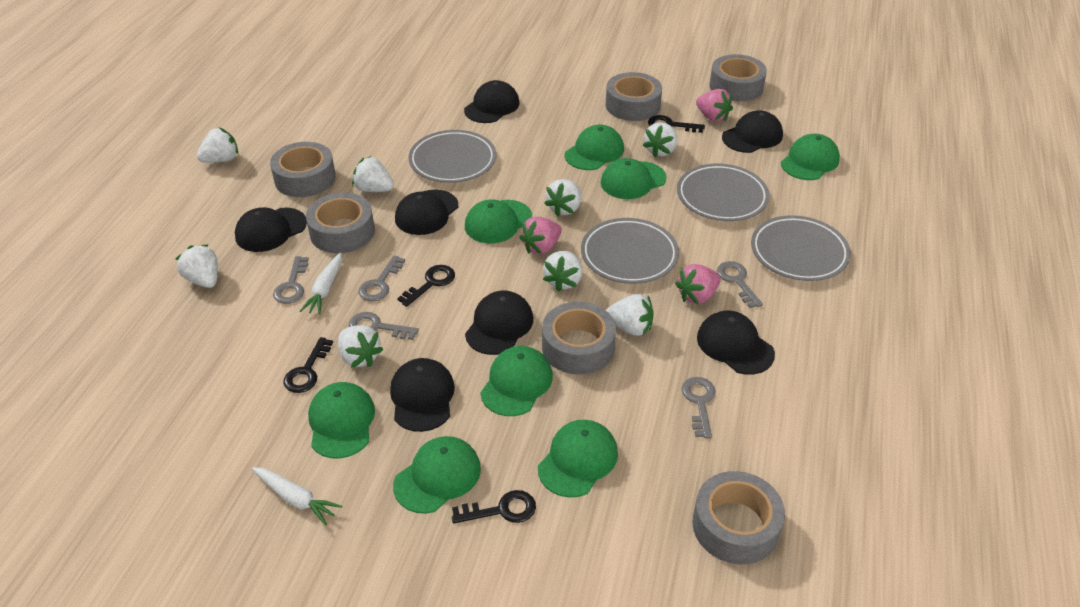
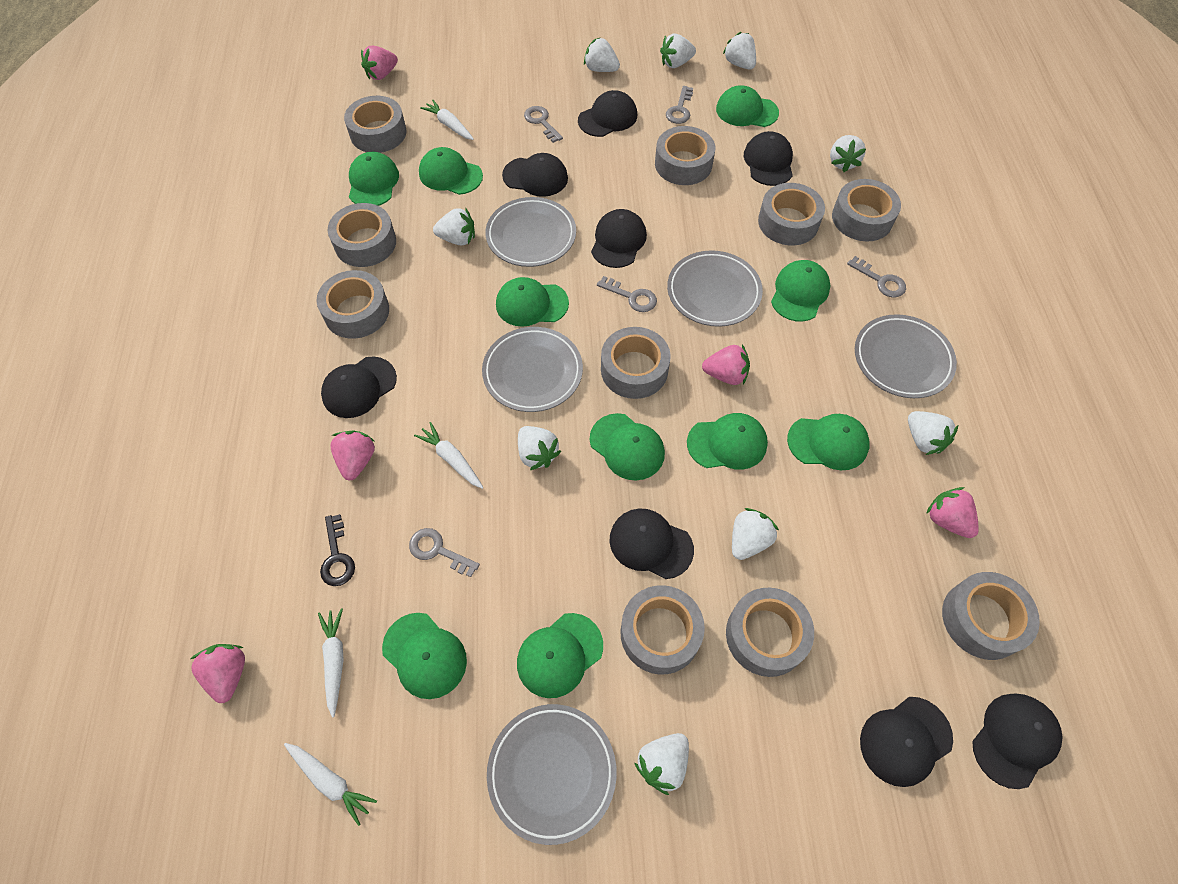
black cap: [235,207,307,252] [390,358,455,432] [395,190,458,235] [464,80,519,123] [465,291,533,355] [697,311,775,375] [722,110,783,153] = 7 -> [321,357,397,418] [502,153,568,197] [578,90,637,137] [591,209,647,268] [610,509,694,579] [744,131,793,186] [860,697,953,787] [972,694,1062,789] = 8
black key: [283,337,333,393] [397,265,455,307] [452,490,536,524] [648,115,705,133] = 4 -> [320,514,355,586] = 1
green cap: [308,382,375,458] [393,436,481,514] [465,200,532,244] [480,346,553,416] [538,420,618,498] [565,125,624,170] [601,158,667,199] [781,134,840,180] = 8 -> [349,152,399,206] [382,613,467,699] [419,147,483,195] [496,277,569,327] [517,613,603,698] [590,413,665,480] [687,413,768,470] [716,85,779,127] [771,260,830,322] [787,414,870,470] = 10
grey plate: [408,130,496,183] [581,218,679,284] [677,164,769,221] [751,215,851,281] = 4 -> [482,327,583,412] [485,197,576,267] [487,704,617,845] [667,250,763,327] [855,314,957,398] = 5
grey tape: [270,142,336,197] [306,192,375,253] [542,302,616,375] [605,72,662,121] [692,471,785,564] [709,54,767,102] = 6 -> [317,270,389,339] [327,203,396,267] [344,96,407,153] [601,327,671,399] [620,585,705,675] [655,126,715,185] [726,588,814,677] [758,183,825,245] [832,179,901,241] [942,572,1040,660] = 10
pink strawberry: [519,217,562,254] [675,264,721,304] [696,89,733,122] = 3 -> [191,644,245,703] [330,431,375,480] [361,46,398,80] [702,345,750,385] [926,487,979,538] = 5
white carrot: [251,467,342,526] [300,253,342,315] = 2 -> [284,743,377,826] [318,608,344,717] [414,422,484,489] [420,100,474,140] = 4
white strawberry: [176,244,218,288] [197,128,238,163] [338,325,383,368] [352,156,394,192] [543,251,582,292] [544,179,581,217] [606,294,654,336] [643,122,677,157] = 8 -> [433,208,475,245] [518,426,561,470] [584,38,620,72] [634,733,689,795] [660,34,696,68] [723,32,756,69] [732,508,779,560] [830,135,866,172] [908,411,958,455] = 9

